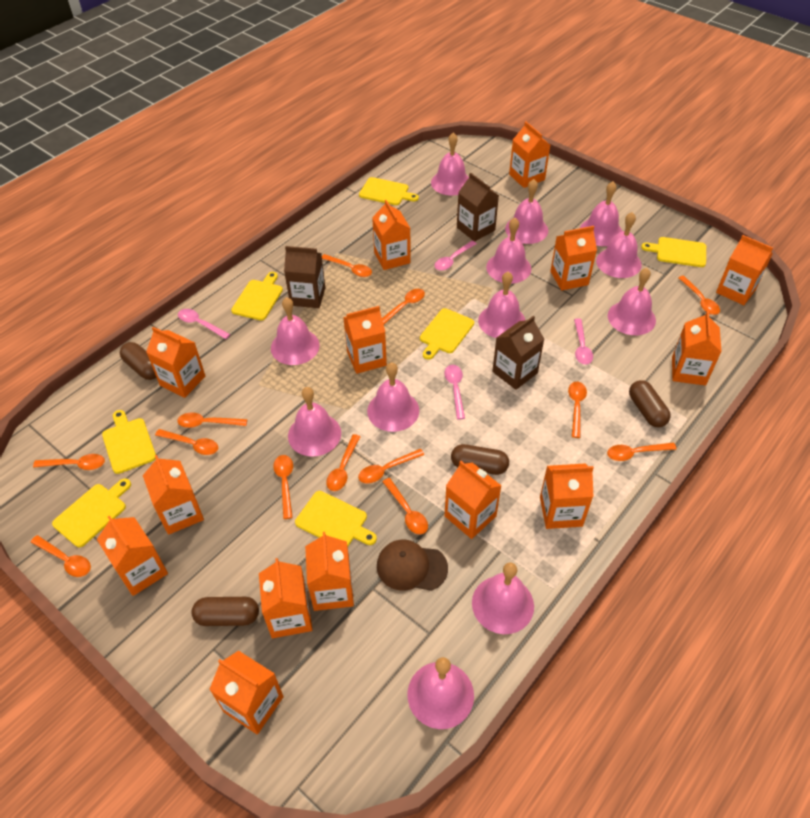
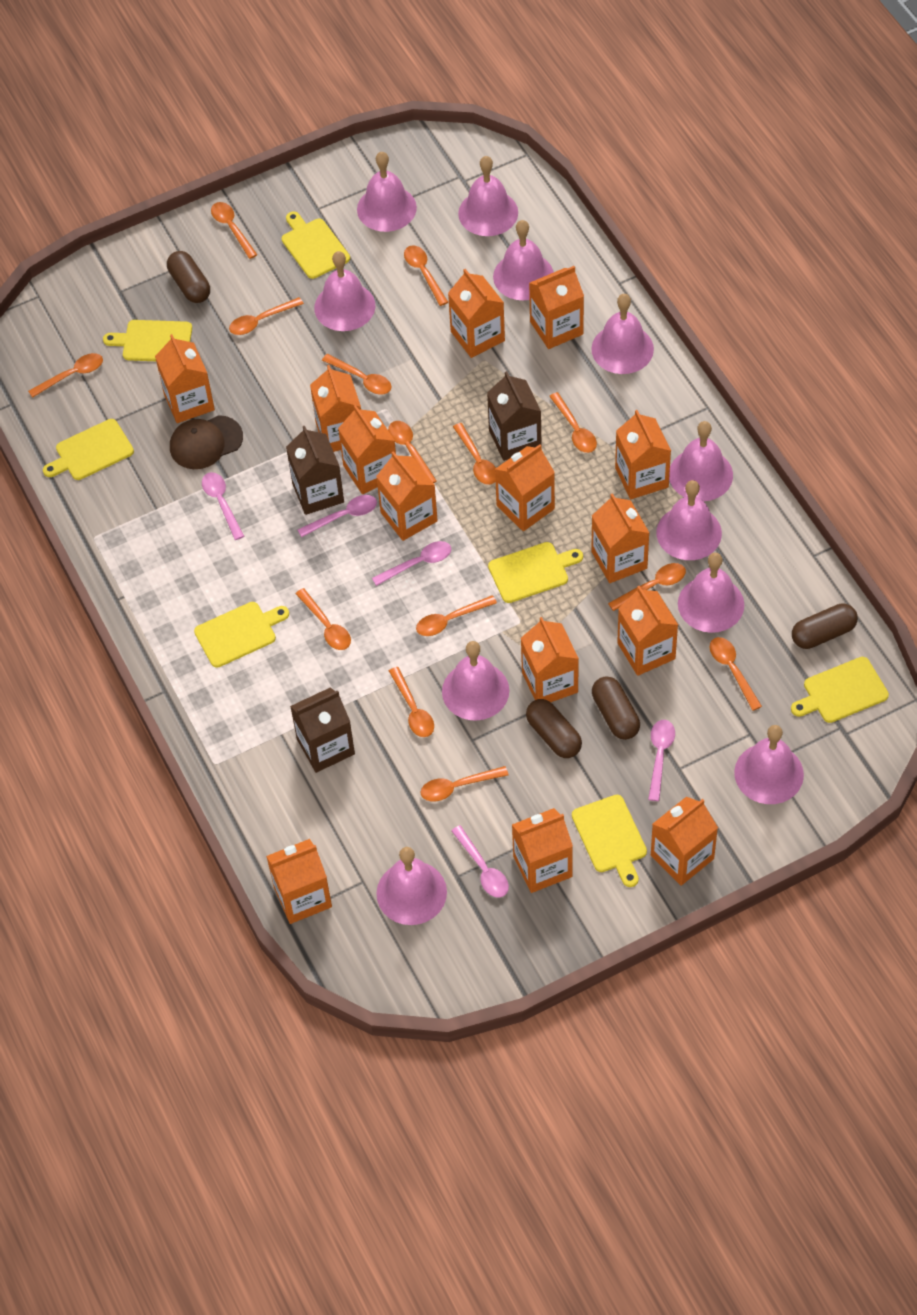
orange spoon: [31,535,91,577] [33,454,105,470] [155,429,218,455] [177,412,247,428] [273,455,293,519] [322,254,372,277] [326,434,360,491] [358,449,424,484] [382,289,425,324] [382,478,428,534] [568,382,587,438] [607,443,677,461] [678,276,720,315] = 13 -> [28,353,103,398] [211,202,258,259] [229,297,304,335] [295,588,351,650] [322,354,391,394] [388,421,437,483] [389,667,434,737] [404,245,448,306] [416,595,497,636] [421,766,508,801] [453,423,496,485] [549,392,597,453] [608,563,686,611] [710,637,762,711] = 14
pink bell: [271,297,319,365] [288,387,341,457] [367,362,419,432] [407,657,474,729] [431,133,469,196] [472,562,534,634] [478,272,525,338] [486,218,531,283] [505,179,548,244] [580,182,622,246] [596,212,642,278] [608,268,656,335] = 12 -> [314,251,375,331] [357,151,417,232] [376,847,447,925] [442,641,509,721] [458,156,518,236] [493,220,554,300] [591,294,654,374] [656,480,722,560] [669,421,733,501] [678,553,744,633] [734,725,804,804] = 11
pink spoon: [178,309,230,339] [435,241,477,271] [444,365,465,420] [574,319,593,365] = 4 -> [202,472,244,540] [298,495,377,537] [372,541,451,586] [451,825,509,898] [648,720,675,801] = 5

